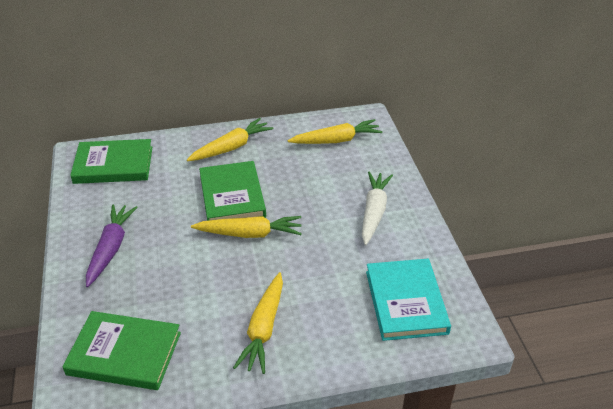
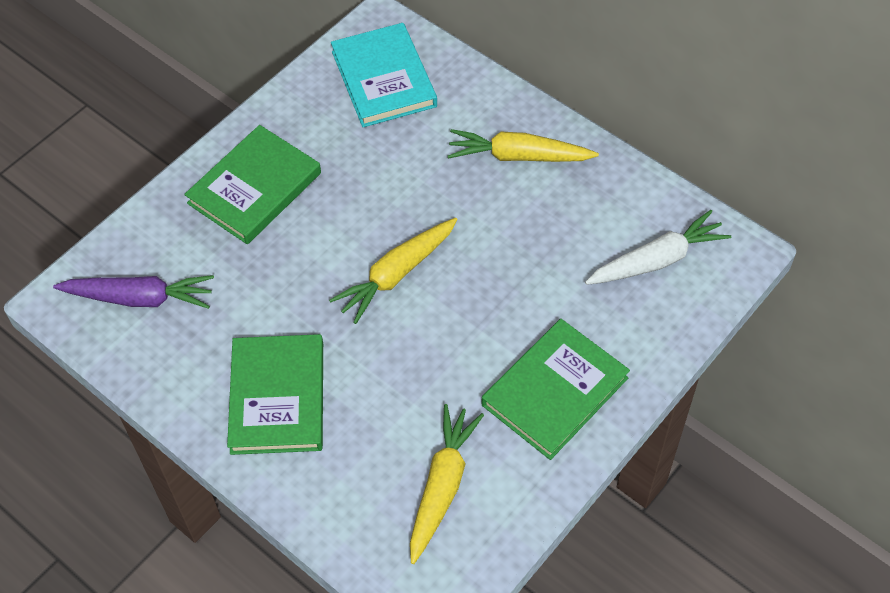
yellow carrot: [187,118,273,161] [191,216,302,238] [233,272,283,374] [288,119,383,144] = 4 -> [329,218,458,324] [410,404,484,564] [448,129,599,162] = 3

